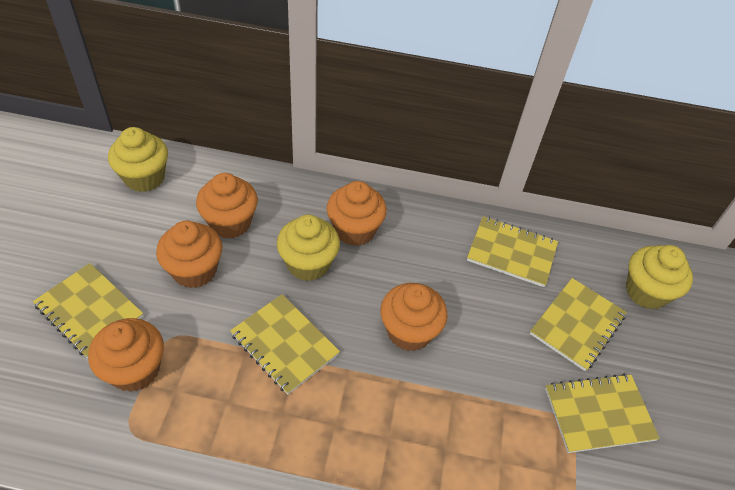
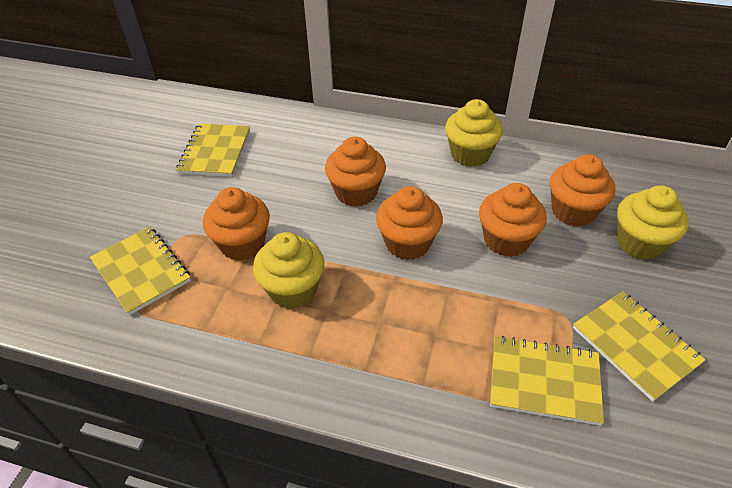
yellow notebook: [33,263,144,358] [230,294,340,395] [467,216,558,287] [530,278,627,371] [545,374,660,453] = 5 -> [90,227,191,315] [176,123,250,177] [490,336,604,426] [573,291,706,402] = 4

